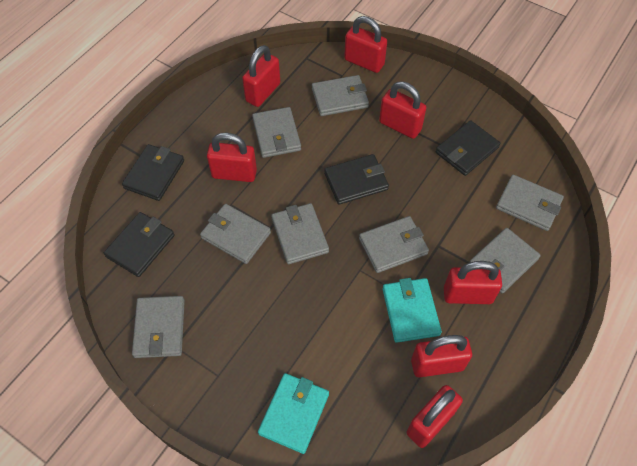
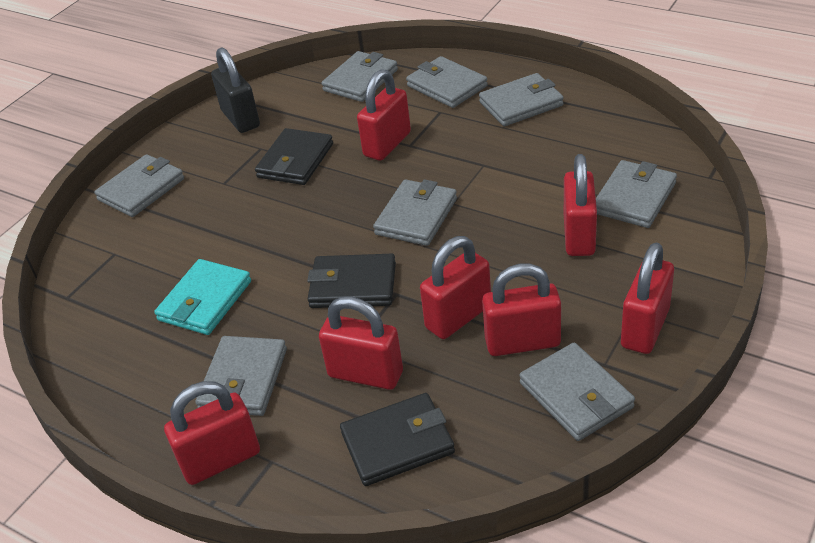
black padlock: none = 0 -> [211,47,260,133] = 1
black wallet: [104,212,175,277] [122,144,184,201] [324,154,389,205] [436,120,500,176] = 4 -> [255,128,333,185] [307,254,396,308] [340,393,455,486] = 3
turquoise wallet: [258,373,329,454] [383,278,442,343] = 2 -> [154,259,251,335] = 1

